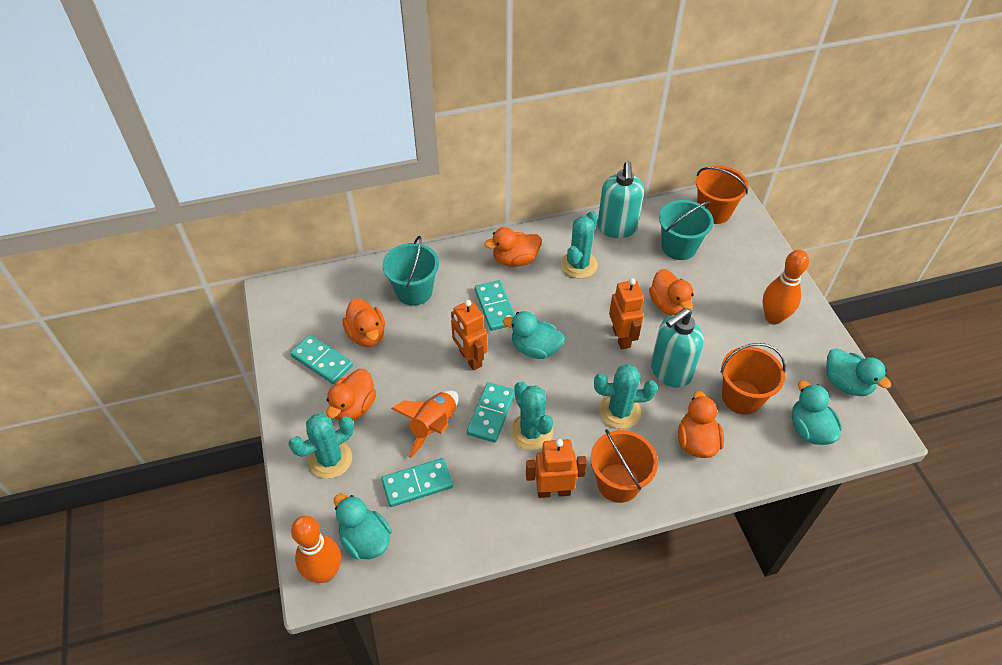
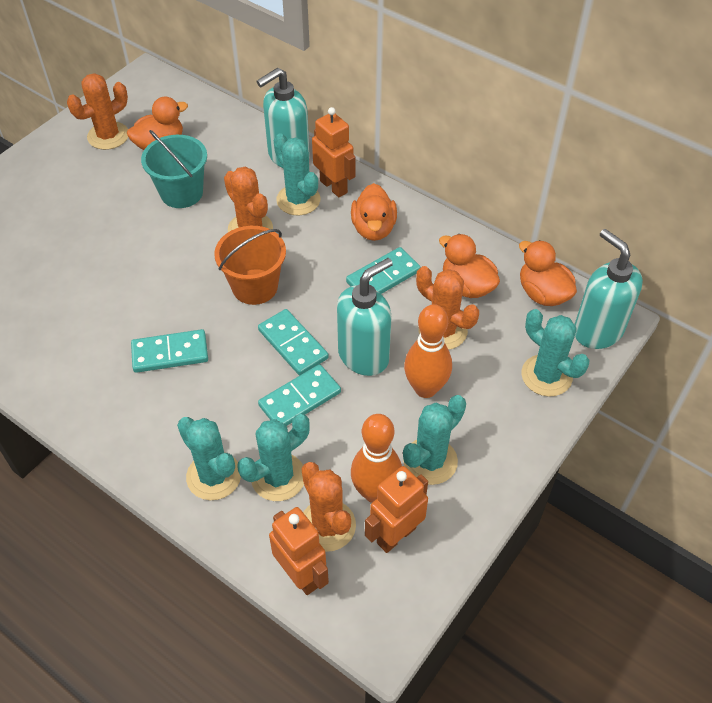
orange bucket: [591,429,658,503] [696,166,749,224] [721,343,786,415] = 3 -> [214,226,286,305] = 1
orange cactus: none = 0 -> [67,73,128,150] [224,167,273,232] [301,462,356,552] [416,266,479,350] = 4
orange duck: [326,369,376,421] [342,298,385,347] [484,228,542,267] [649,269,694,316] [678,391,724,458] = 5 -> [127,97,188,150] [351,183,397,241] [439,234,500,298] [519,240,577,306] = 4
orange rocket: [391,390,458,458] = 1 -> none = 0
turquoise bucket: [382,236,439,306] [659,200,714,260] = 2 -> [141,130,207,208] = 1
turquoise cactus: [288,413,354,479] [510,382,553,450] [561,211,598,279] [594,364,658,429] = 4 -> [177,417,241,500] [237,414,310,501] [274,133,321,215] [403,395,466,485] [521,309,589,397] = 5
turquoise duck: [334,494,392,559] [503,311,565,359] [792,381,842,445] [826,348,892,396] = 4 -> none = 0
turquoise soap dispenser: [597,161,644,238] [651,308,704,388] = 2 -> [256,67,310,168] [337,258,393,376] [574,229,643,349] = 3

